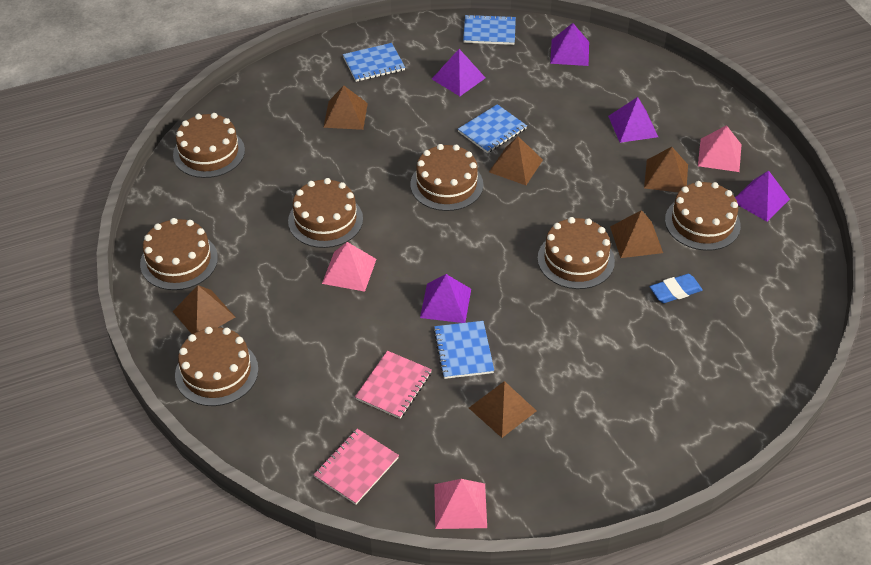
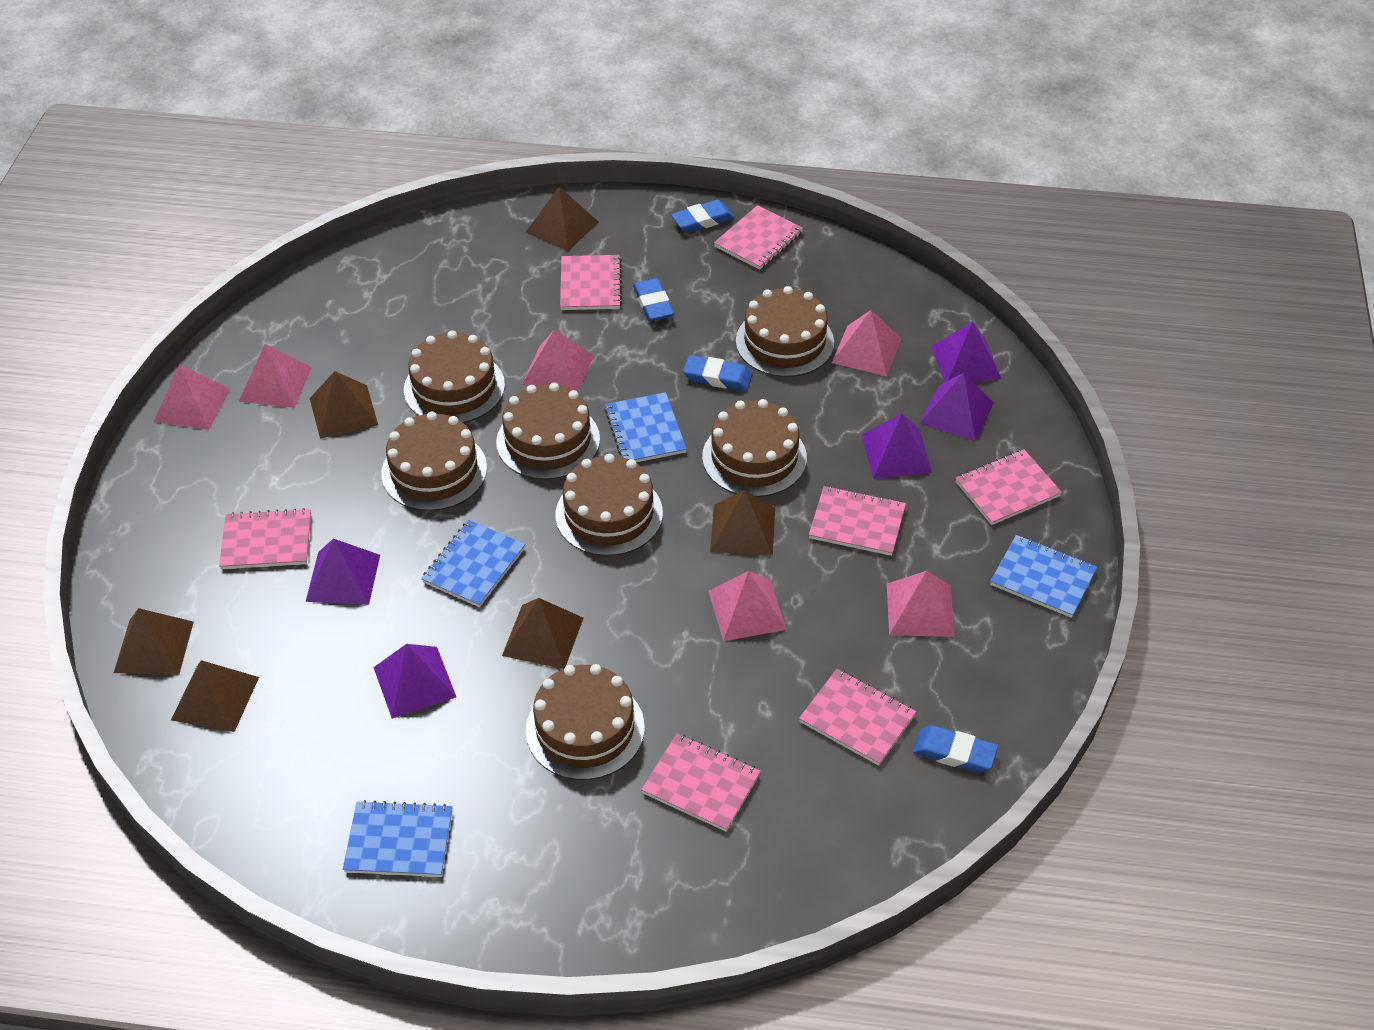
blue eraser: [650,274,703,303] = 1 -> [633,278,674,321] [671,200,734,233] [683,355,752,391] [913,725,998,773] = 4
pink notebook: [314,429,399,505] [355,351,432,419] = 2 -> [219,508,311,569] [560,255,622,310] [641,734,761,832] [714,205,803,270] [799,669,916,766] [809,486,906,556] [955,449,1062,525] = 7
pink pyramid: [322,242,376,292] [434,479,487,529] [698,125,742,172] = 3 -> [154,365,230,430] [239,344,312,408] [522,329,594,392] [709,571,787,641] [832,310,901,376] [887,571,955,637] = 6

